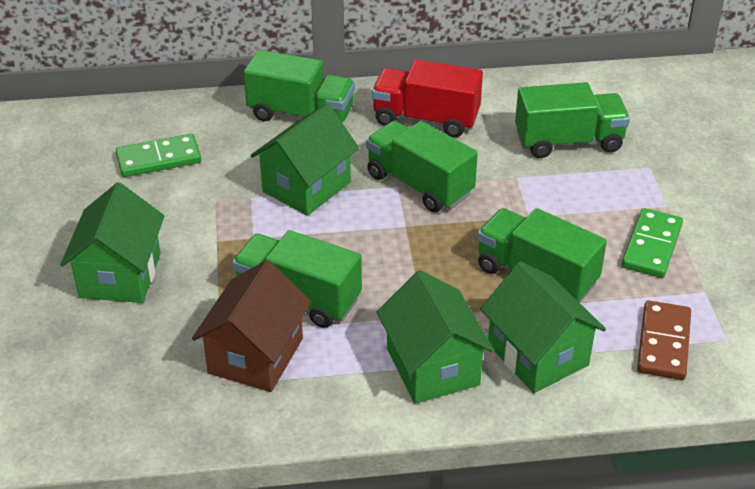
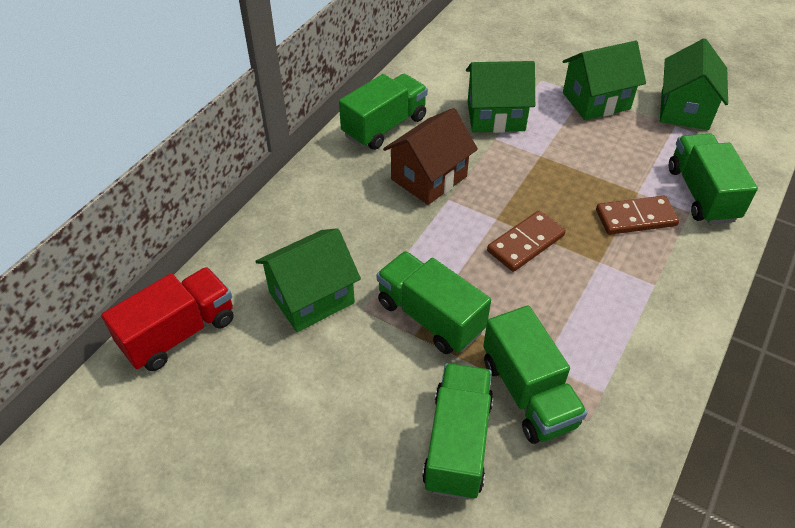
brown domino: [637,300,691,380] = 1 -> [487,210,566,272] [596,196,679,235] = 2
green domino: [116,134,201,177] [622,208,683,278] = 2 -> none = 0

